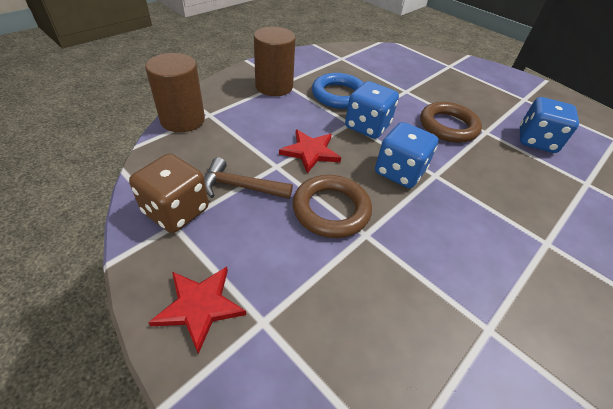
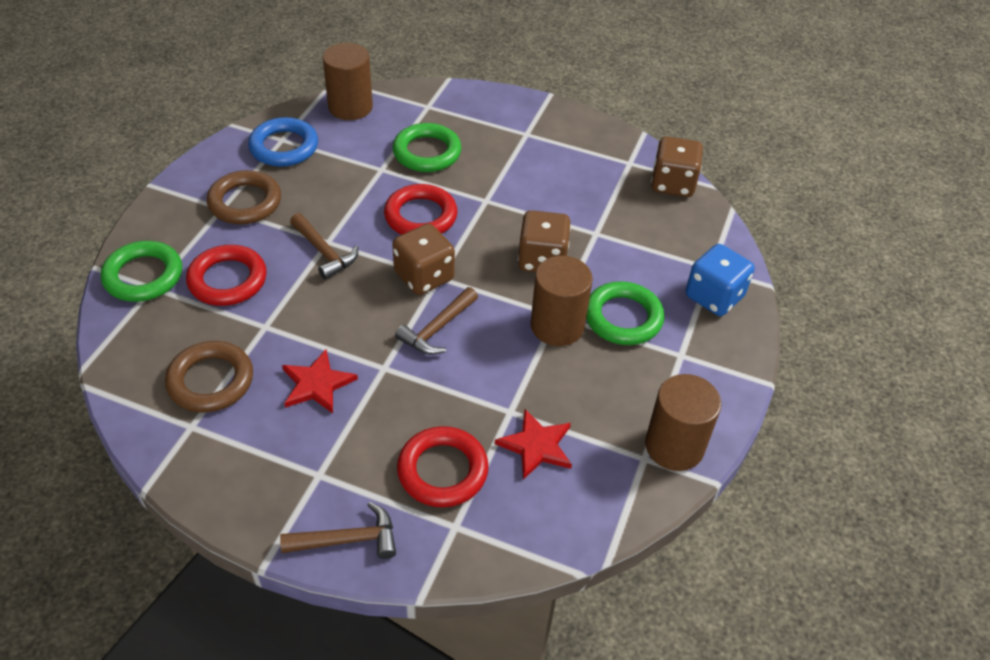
blue dice: [345,81,399,139] [375,122,438,188] [520,97,579,153] = 3 -> [686,244,755,316] = 1
brown cylinder: [145,53,205,132] [254,27,296,96] = 2 -> [323,43,373,120] [531,256,593,346] [645,374,721,471] = 3
brown dice: [129,154,209,233] = 1 -> [392,223,455,295] [518,210,571,272] [651,136,703,197] = 3
brown hammer: [204,157,293,199] = 1 -> [280,502,396,559] [290,213,358,280] [395,287,478,355] = 3
green ring: none = 0 -> [101,241,182,302] [392,123,461,172] [586,281,664,345] = 3
red ring: none = 0 -> [186,245,267,306] [384,184,458,235] [397,426,489,507] = 3

